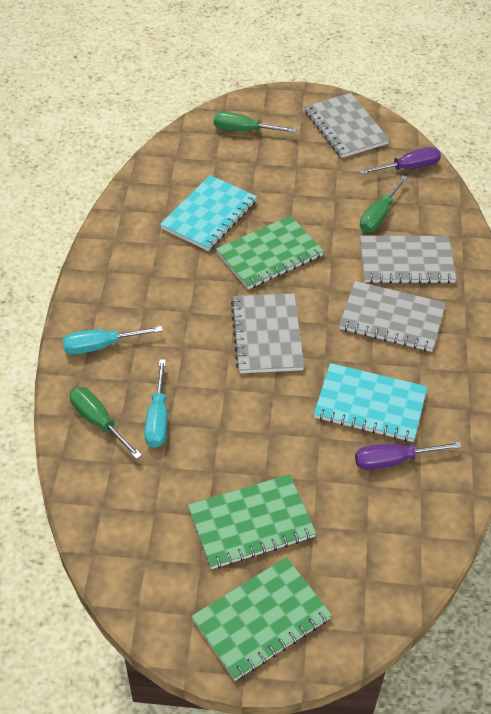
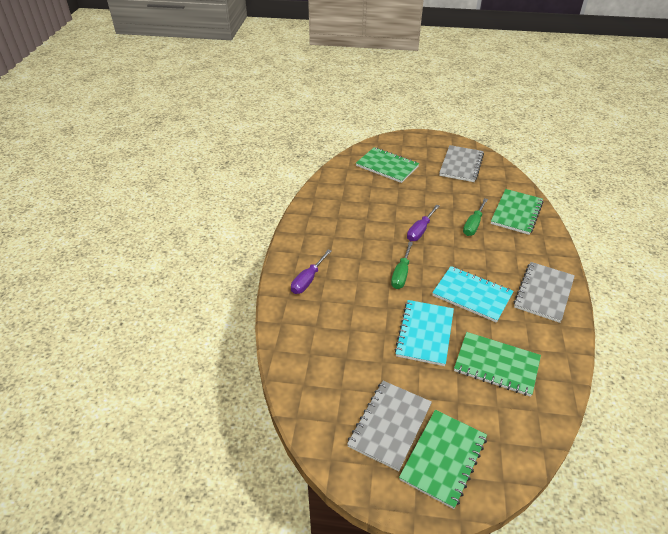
green notebook: [188,474,316,569] [191,557,332,681] [216,216,324,289] = 3 -> [356,147,419,183] [399,410,487,509] [454,332,541,397] [491,189,544,235] = 4
green screwdriver: [70,387,142,459] [214,112,297,133] [360,176,408,233] = 3 -> [391,242,413,289] [463,198,488,236] = 2
grey notebook: [231,293,304,373] [305,93,390,158] [339,281,446,352] [360,235,456,284] = 4 -> [347,381,432,471] [439,145,484,182] [514,262,575,323] = 3
turquoise screwdriver: [63,326,163,354] [145,359,167,448] = 2 -> none = 0

